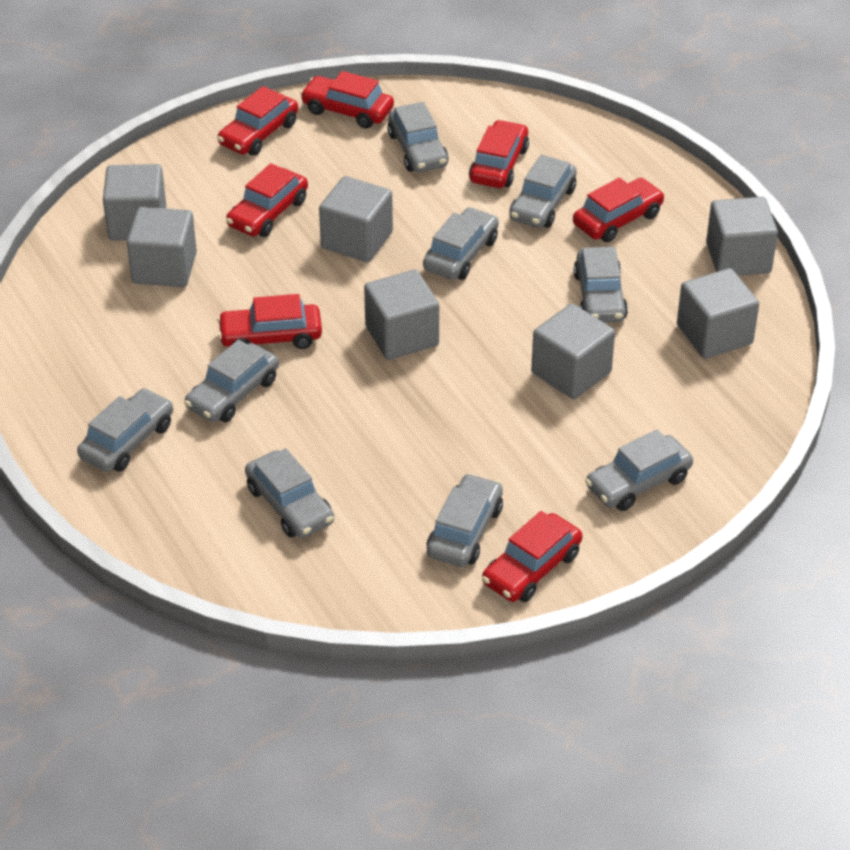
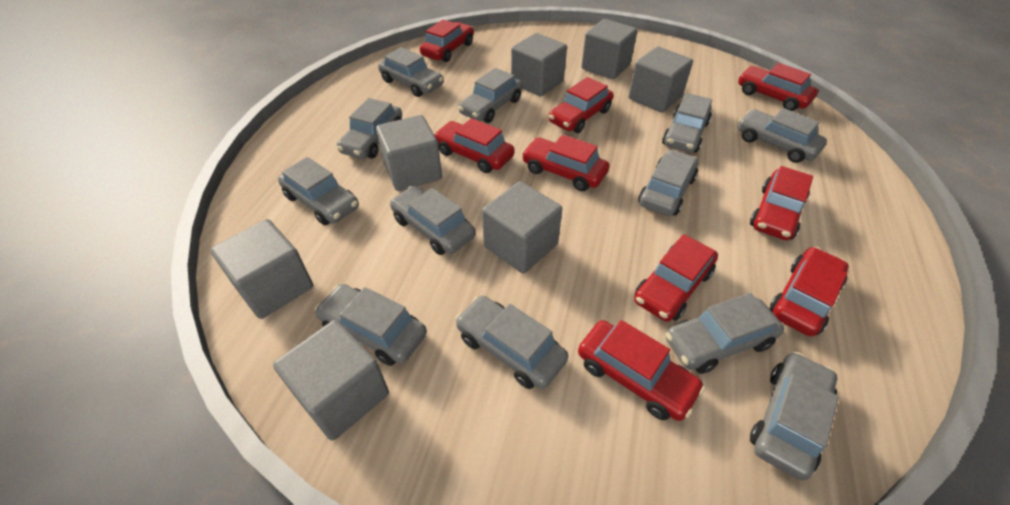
grey car: [77,388,173,472] [184,340,279,422] [245,448,334,538] [388,102,449,172] [423,207,499,280] [427,473,503,567] [509,155,577,228] [574,247,628,323] [585,430,693,511] = 9 -> [278,157,359,225] [315,284,427,366] [337,98,402,159] [378,47,444,97] [390,186,476,255] [455,296,568,389] [458,68,523,123] [638,150,698,216] [662,93,712,153] [666,293,784,374] [738,108,827,163] [750,352,839,480] = 12
red car: [217,86,298,156] [217,294,322,349] [226,163,308,237] [300,71,394,129] [469,120,529,188] [482,511,583,602] [573,178,665,242] = 7 -> [420,20,474,62] [434,118,515,173] [522,135,609,191] [549,77,613,133] [578,320,705,421] [634,234,718,322] [738,63,818,111] [750,166,813,240] [769,247,849,337] = 9

